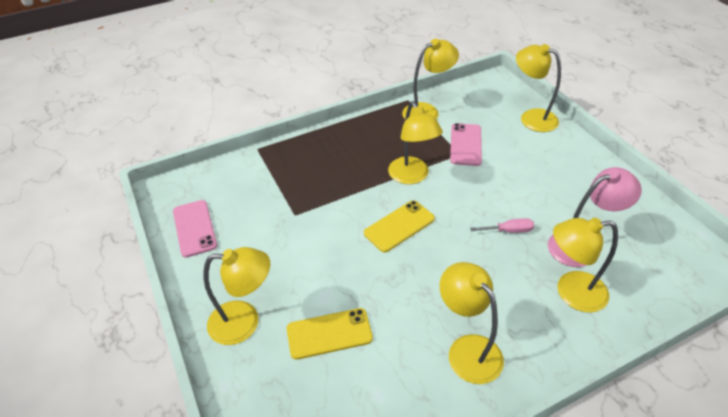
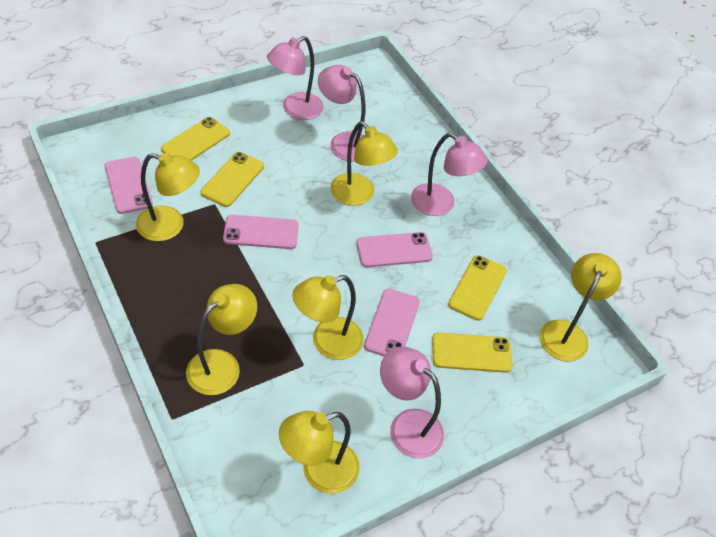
pink lamp: [548,167,642,267] = 1 -> [267,36,323,120] [318,65,365,162] [380,346,444,459] [411,133,488,216] = 4
pink phone: [173,200,217,257] [450,123,482,166] = 2 -> [105,157,152,214] [223,215,299,249] [356,232,433,267] [364,289,420,356] = 4
pink screwdriver: [470,218,534,233] = 1 -> none = 0
yellow phone: [287,308,373,360] [364,200,435,252] = 2 -> [161,117,230,161] [201,152,264,207] [432,332,513,373] [448,255,507,321] = 4

